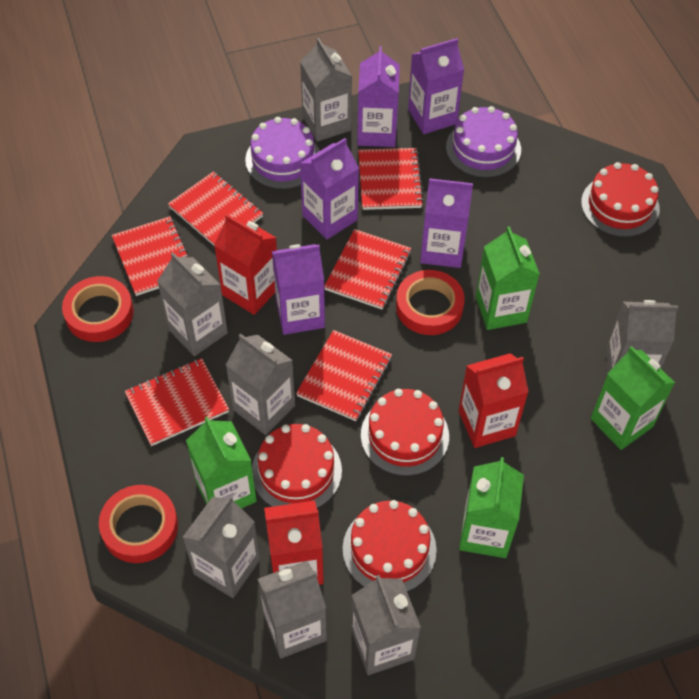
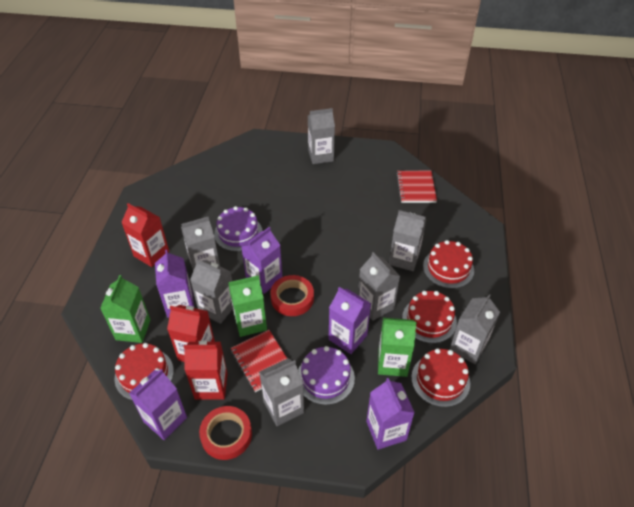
green carton: [186,417,257,509] [459,457,524,558] [475,226,540,330] [591,346,675,450] = 4 -> [100,275,151,343] [228,275,267,337] [378,318,417,377] = 3
red notebook: [112,216,190,296] [125,358,229,446] [168,172,263,245] [296,330,392,421] [324,229,411,309] [358,148,424,210] = 6 -> [231,330,287,392] [396,171,437,203] = 2
red tape: [62,276,134,342] [99,485,178,563] [396,270,465,335] = 3 -> [199,406,252,460] [270,275,314,316] = 2

